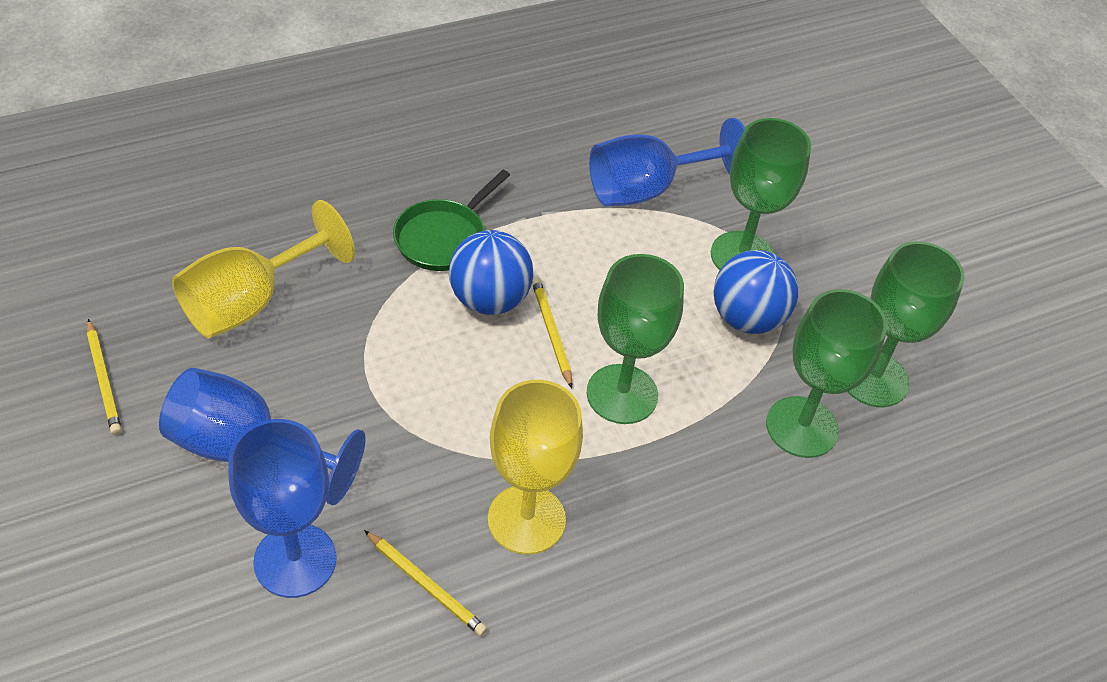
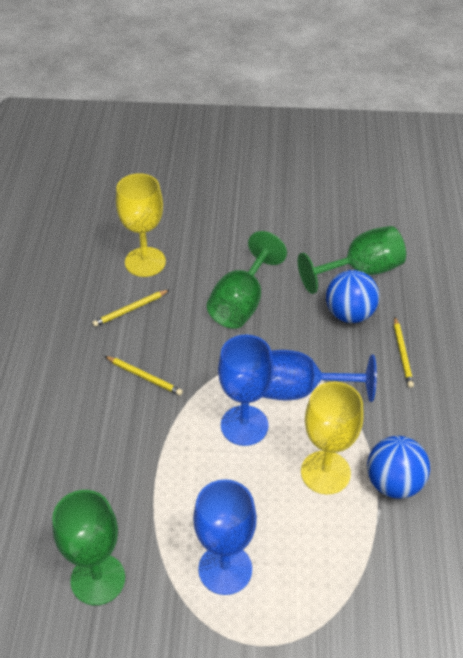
green goblet: [587,254,684,424] [711,118,811,270] [766,289,887,458] [848,241,964,407] = 4 -> [52,490,125,605] [207,231,287,329] [298,226,406,294] = 3
green pan: [393,170,510,271] = 1 -> none = 0

